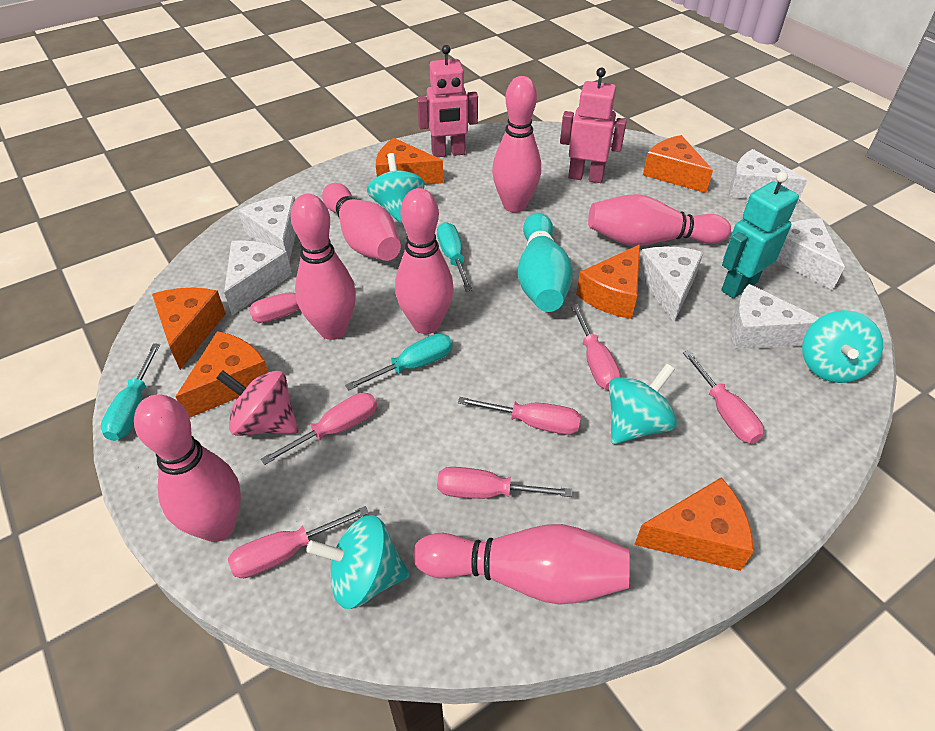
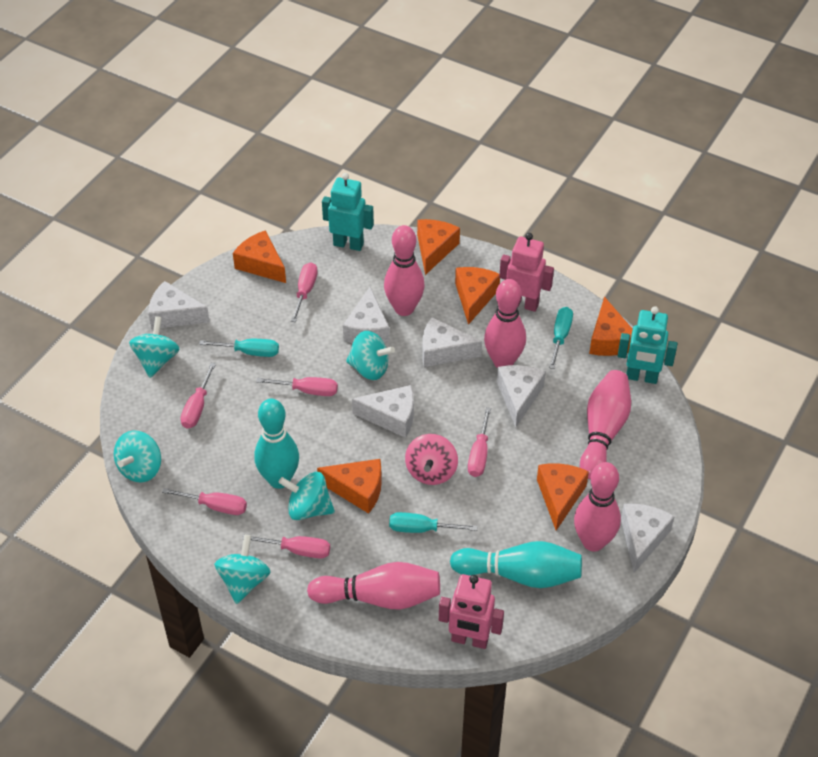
pink bowling pin: [134,394,241,542] [290,194,356,340] [322,183,401,261] [395,188,454,334] [413,524,630,605] [492,76,541,213] [588,194,731,246] = 7 -> [307,562,440,609] [384,225,425,316] [484,279,526,368] [574,462,621,552] [580,370,631,479] = 5
pink screwdriver: [228,506,369,578] [249,281,355,323] [261,392,377,465] [437,467,572,499] [458,397,581,435] [571,304,621,390] [683,350,764,444] = 7 -> [162,488,247,515] [180,363,216,429] [242,535,330,558] [256,377,338,396] [291,262,318,322] [468,407,491,477] = 6
turquoise bowling pin: [518,213,573,312] = 1 -> [254,399,299,489] [450,541,582,588] = 2
turquoise robot: [721,171,799,298] = 1 -> [322,173,374,251] [618,306,678,384] = 2
turquoise spinning top: [306,515,409,609] [367,153,425,224] [609,363,677,444] [802,310,883,383] = 4 -> [114,431,161,482] [129,316,180,378] [214,535,270,604] [279,472,335,520] [346,331,395,380] = 5

